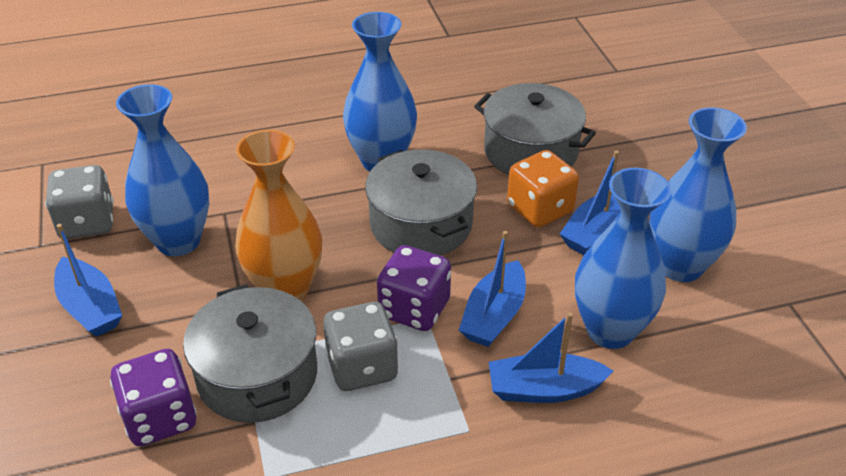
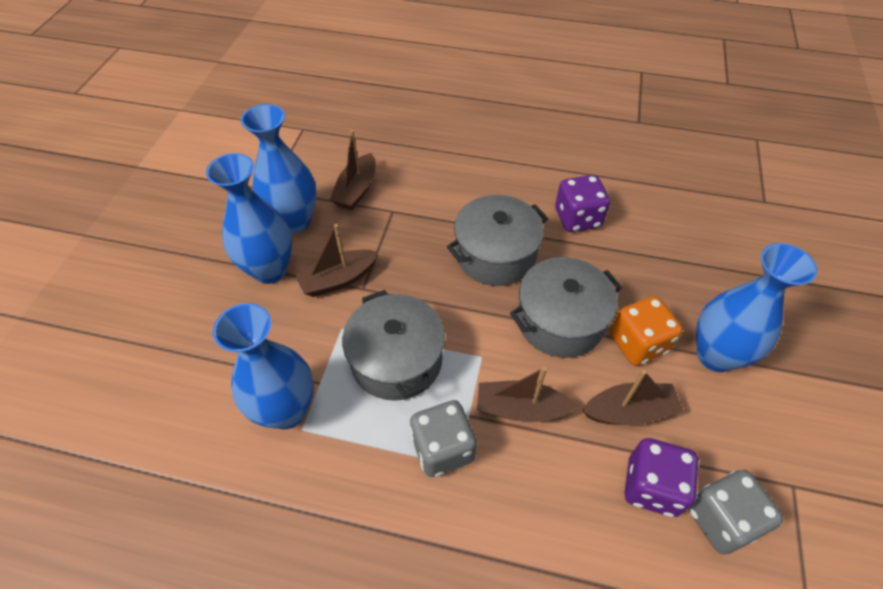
blue boat: [54,224,122,337] [459,231,526,347] [489,312,613,403] [560,150,621,255] = 4 -> none = 0
brown boat: none = 0 -> [295,224,378,297] [330,130,375,210] [477,367,577,422] [582,370,684,425] = 4
orange vase: [235,130,322,301] = 1 -> none = 0

